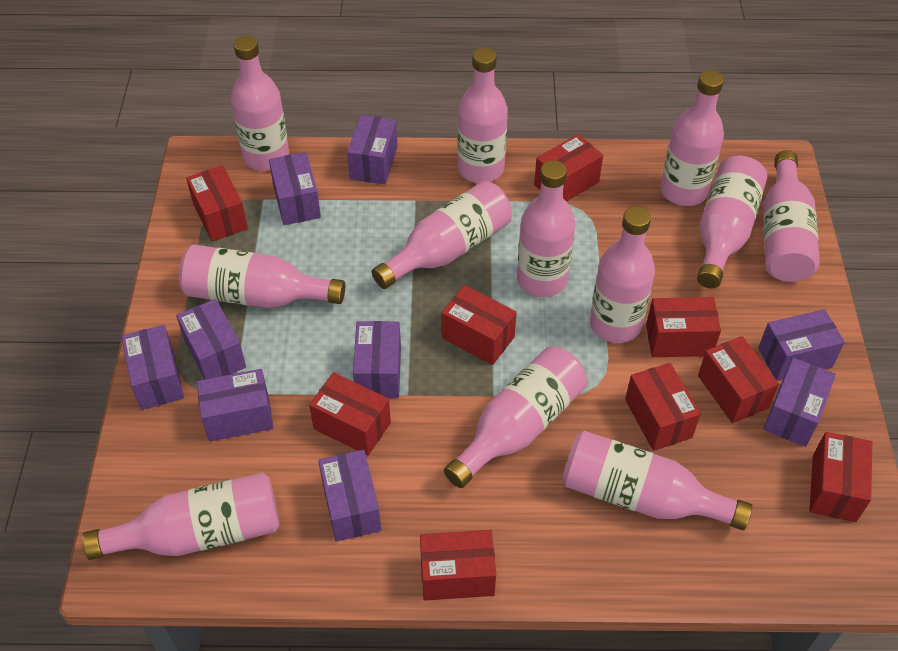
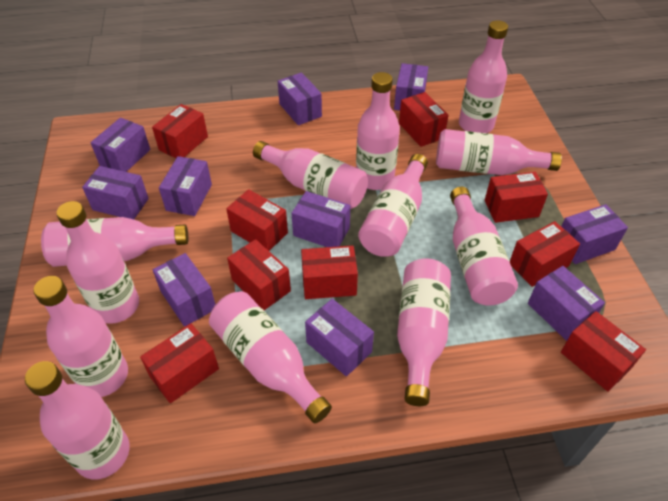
purple box: [121,325,184,410] [176,299,246,380] [197,369,274,442] [269,152,321,225] [318,450,381,542] [347,115,398,184] [353,321,401,398] [758,309,845,381] [763,358,836,447] = 9 -> [82,166,149,219] [90,118,150,172] [153,253,215,327] [159,156,212,216] [278,73,322,125] [291,191,350,247] [305,299,374,377] [394,63,428,110] [528,266,605,341] [561,204,628,264] = 10

